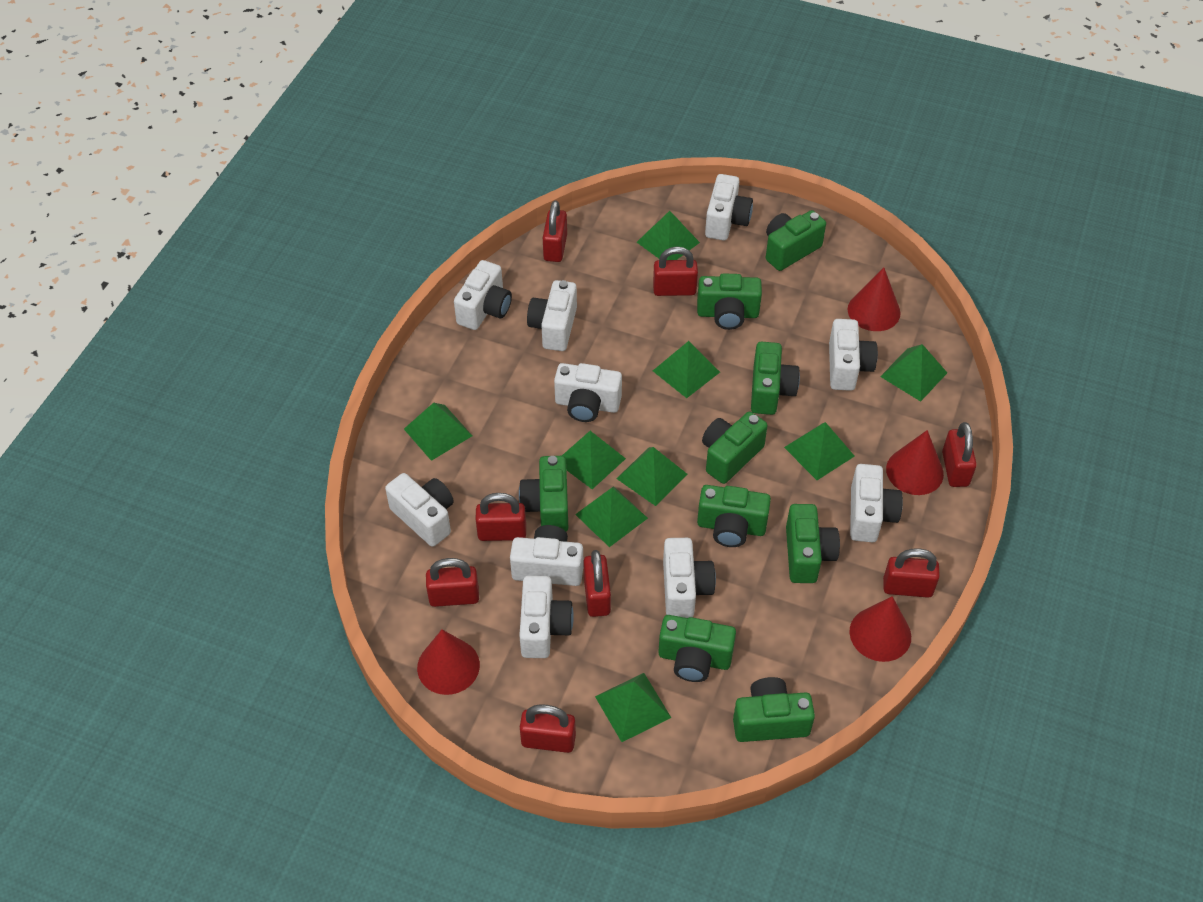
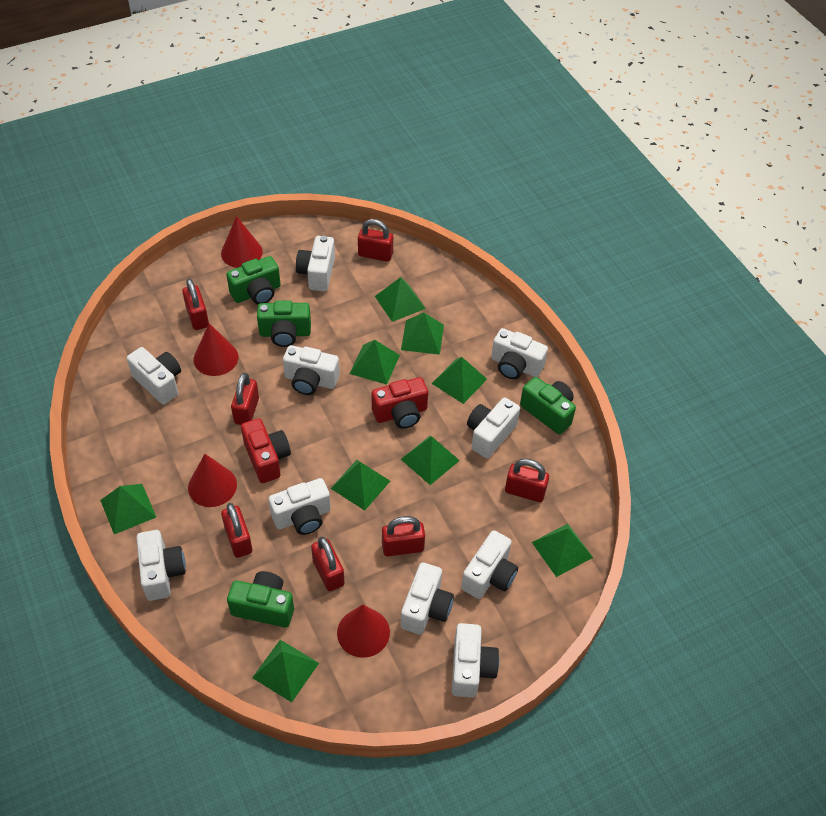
green camera: [519,456,568,532] [658,615,736,682] [697,273,762,330] [697,485,771,547] [702,412,768,484] [733,677,815,742] [751,342,800,415] [766,210,826,271] [786,504,840,583] = 9 -> [226,256,281,304] [227,571,294,628] [257,300,311,347] [520,377,576,435] = 4
red camera: none = 0 -> [241,418,291,483] [372,377,428,429] = 2
red padlock: [426,558,479,607] [476,493,526,541] [520,704,576,753] [543,200,567,262] [584,550,611,617] [653,247,698,296] [883,548,940,598] [942,422,977,487] = 8 -> [182,279,209,330] [221,503,252,558] [231,373,259,425] [311,537,345,591] [358,219,393,262] [382,516,425,556] [505,459,549,502] = 7

